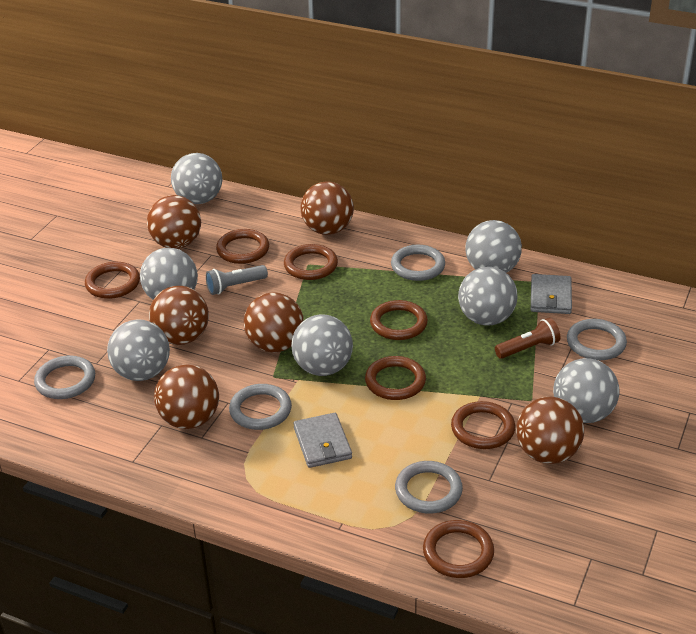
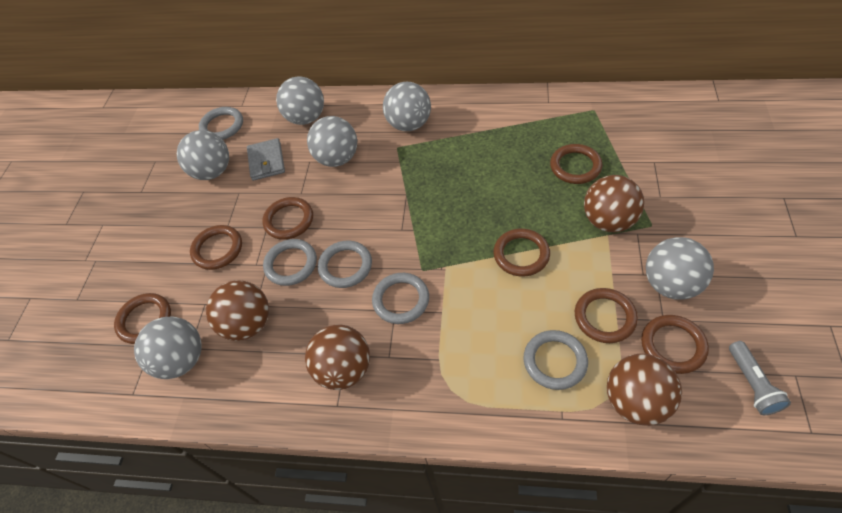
brown ball: [147,195,201,249] [149,286,209,345] [154,365,219,429] [244,292,304,353] [300,181,354,235] [516,397,584,464] = 6 -> [206,280,269,341] [305,325,370,390] [584,175,644,232] [607,354,682,426] = 4
brown flashlight: [495,318,560,359] = 1 -> none = 0
grey ball: [107,319,170,381] [140,248,198,300] [171,153,222,204] [291,314,353,376] [458,267,517,325] [465,220,522,273] [553,358,619,423] = 7 -> [134,316,202,379] [177,130,229,180] [276,76,324,125] [307,116,357,167] [383,82,431,131] [646,237,714,300] = 6
grey wallet: [293,413,352,468] [531,274,572,314] = 2 -> [247,138,285,181] = 1

